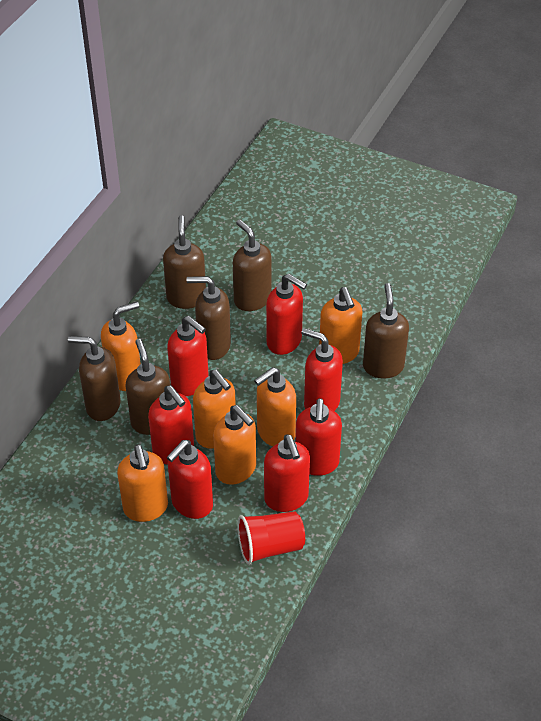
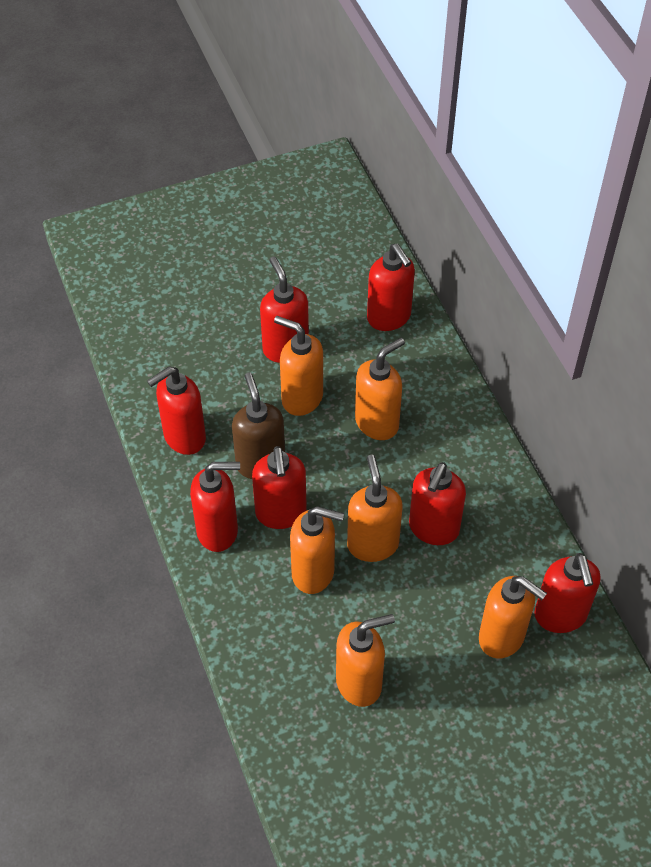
brown soap dispenser: [68,336,121,421] [125,339,170,435] [163,215,206,309] [186,276,231,360] [233,219,271,311] [363,283,409,378] = 6 -> [232,373,285,479] = 1
red cup: [237,511,305,565] = 1 -> none = 0

